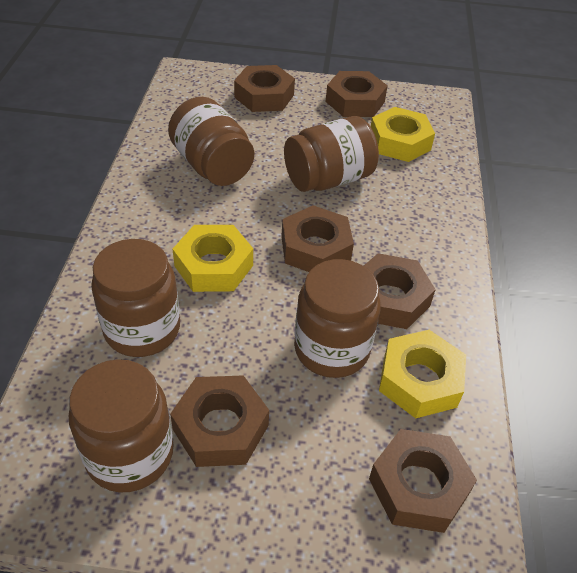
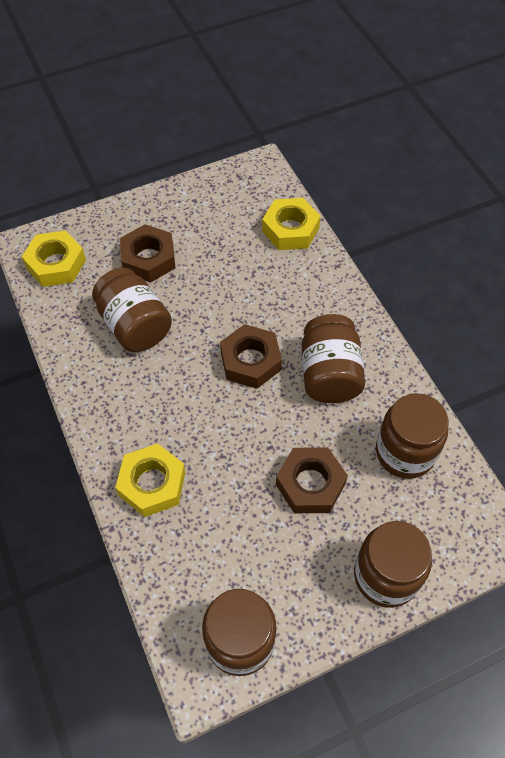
brown nut: [170,375,269,467] [234,65,295,112] [281,205,354,272] [325,71,388,117] [364,253,436,329] [369,429,477,533] = 6 -> [120,224,175,283] [220,324,282,389] [276,447,348,513] = 3

